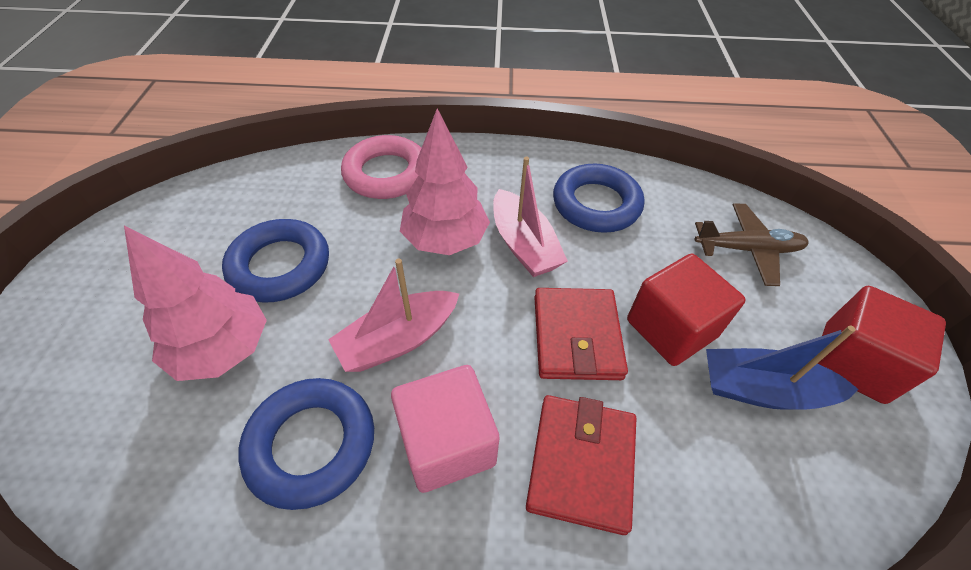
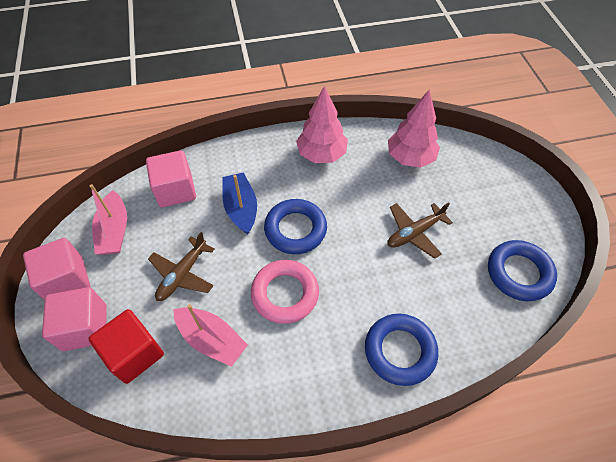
brown plane: [695,203,809,286] = 1 -> [148,232,215,301] [387,202,453,259] = 2
pink cube: [391,365,500,493] = 1 -> [23,238,90,300] [42,287,107,351] [146,150,196,207] = 3
red cube: [627,254,746,366] [817,286,946,404] = 2 -> [88,309,164,384] = 1
red wallet: [526,395,636,535] [534,288,628,380] = 2 -> none = 0

